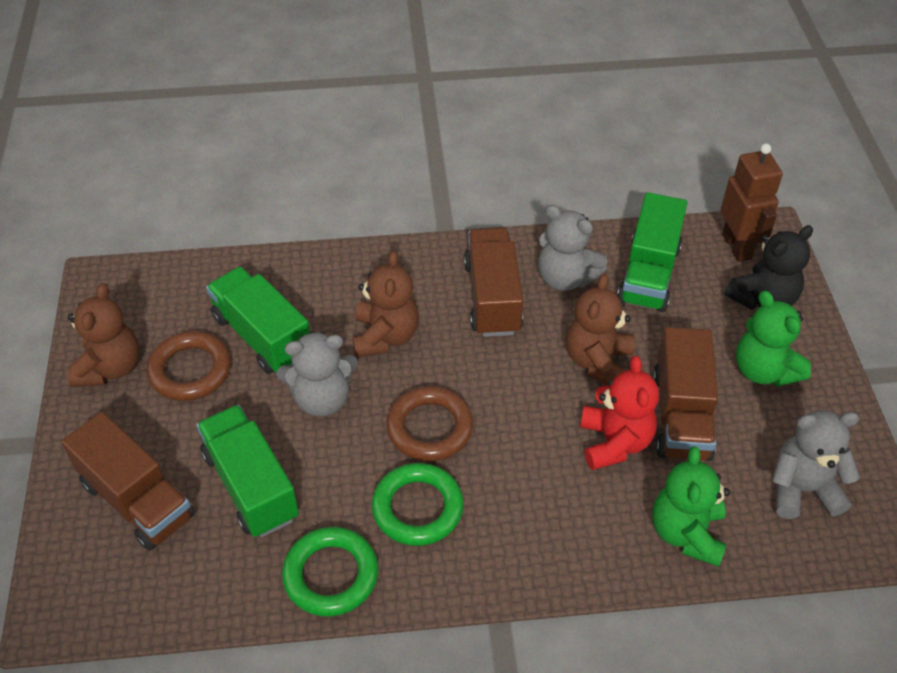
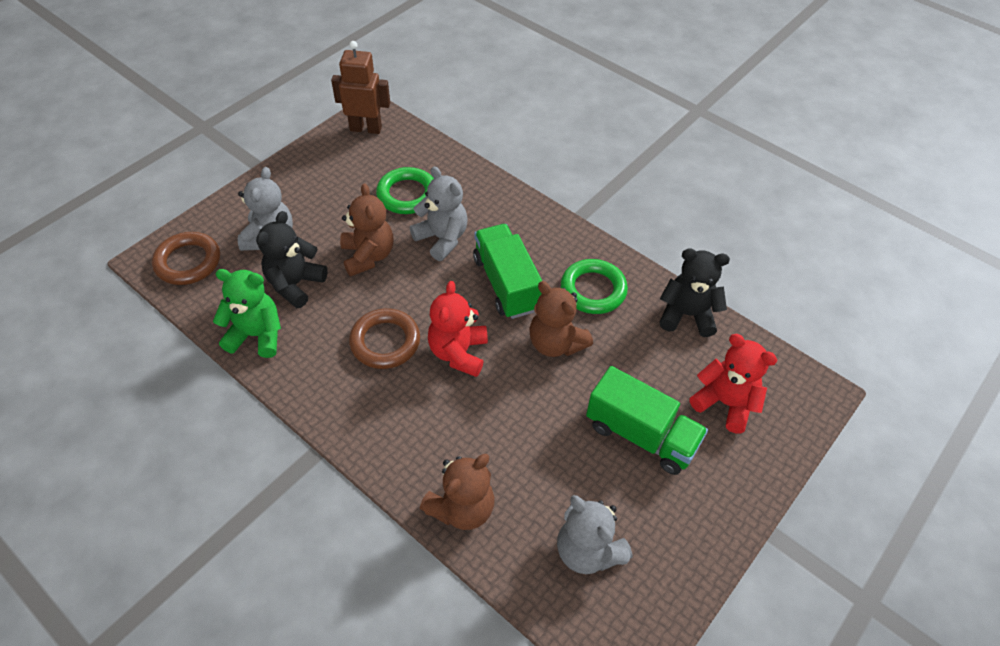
black teddy bear: [724,225,813,310] = 1 -> [256,211,328,308] [659,249,730,337] = 2
brown truck: [61,412,195,551] [464,228,523,337] [653,327,718,461] = 3 -> none = 0
green teddy bear: [652,446,730,567] [736,291,811,387] = 2 -> [213,269,281,358] = 1
green truck: [197,405,299,537] [206,267,310,374] [617,192,687,312] = 3 -> [473,224,542,319] [586,366,708,475] = 2
red teddy bear: [580,356,659,470] = 1 -> [428,281,488,377] [689,334,777,434] = 2

